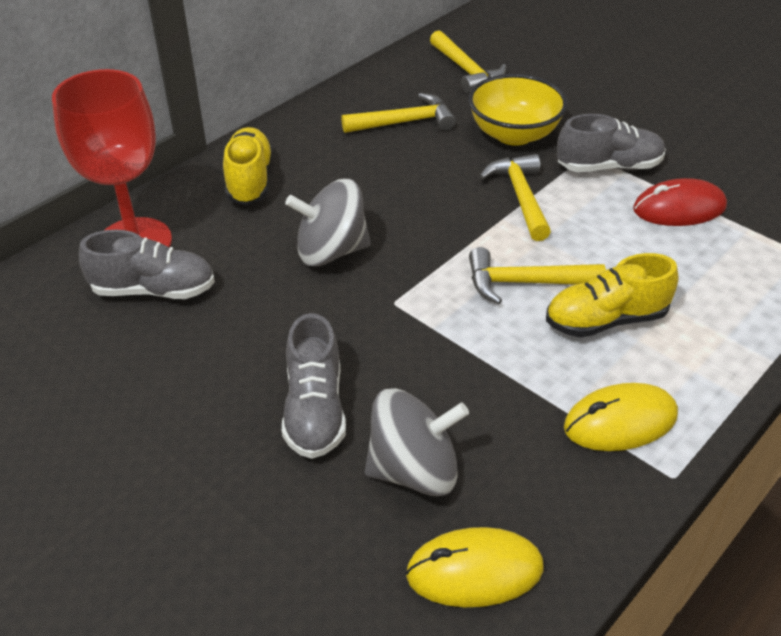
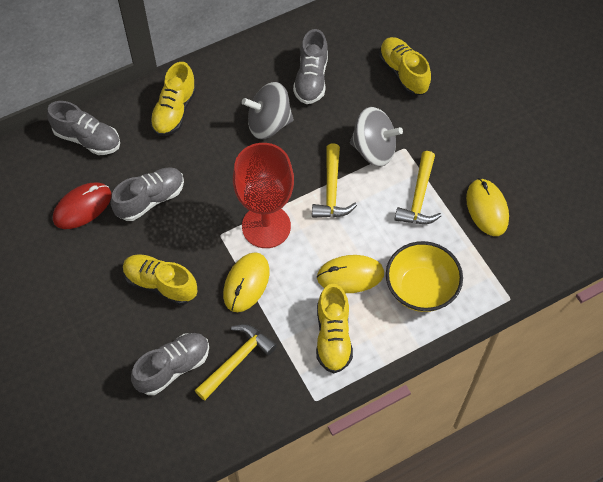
grey shoe: [79,230,215,299] [282,313,346,459] [557,114,666,172] = 3 -> [47,101,120,155] [111,167,184,221] [131,333,209,395] [293,29,328,104] = 4
yellow hammer: [341,93,456,133] [430,30,506,93] [469,247,606,304] [479,154,551,241] = 4 -> [195,324,277,401] [312,144,357,218] [395,151,442,224] = 3
yellow mouse: [406,527,543,607] [564,383,678,451] = 2 -> [223,252,269,312] [317,255,384,293] [466,178,509,236] = 3
yellow shoe: [223,127,273,205] [546,253,679,337] = 2 -> [123,254,197,305] [150,62,197,136] [316,284,353,373] [379,37,431,95] = 4

